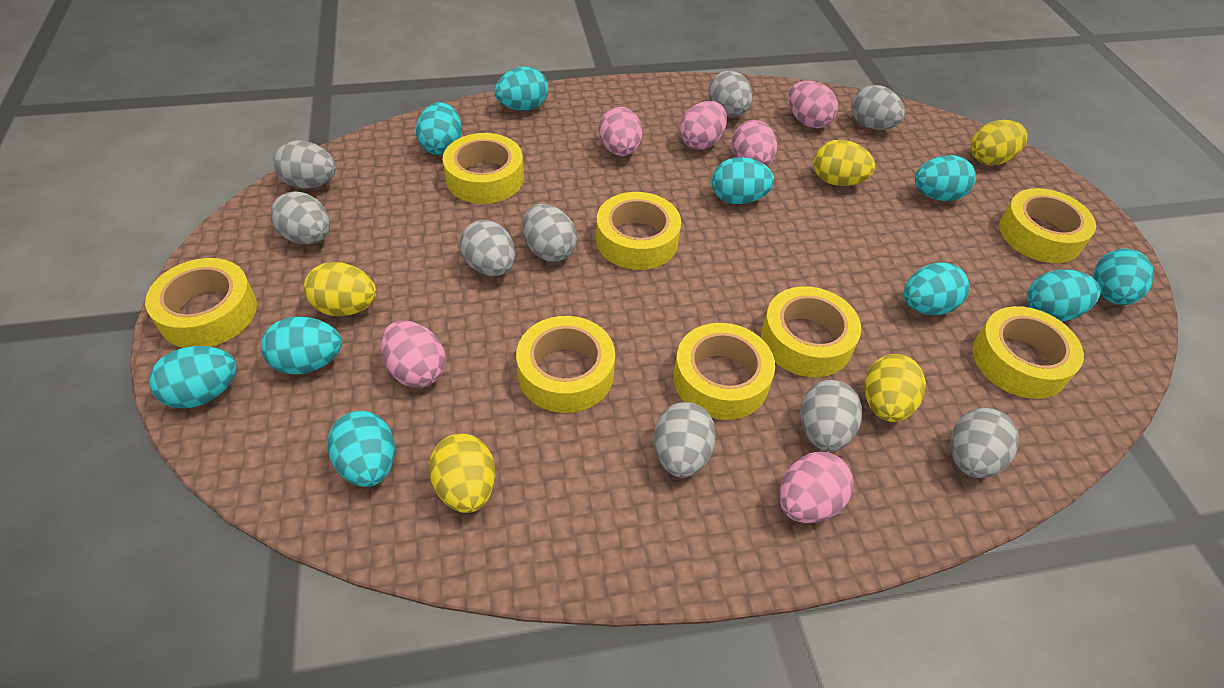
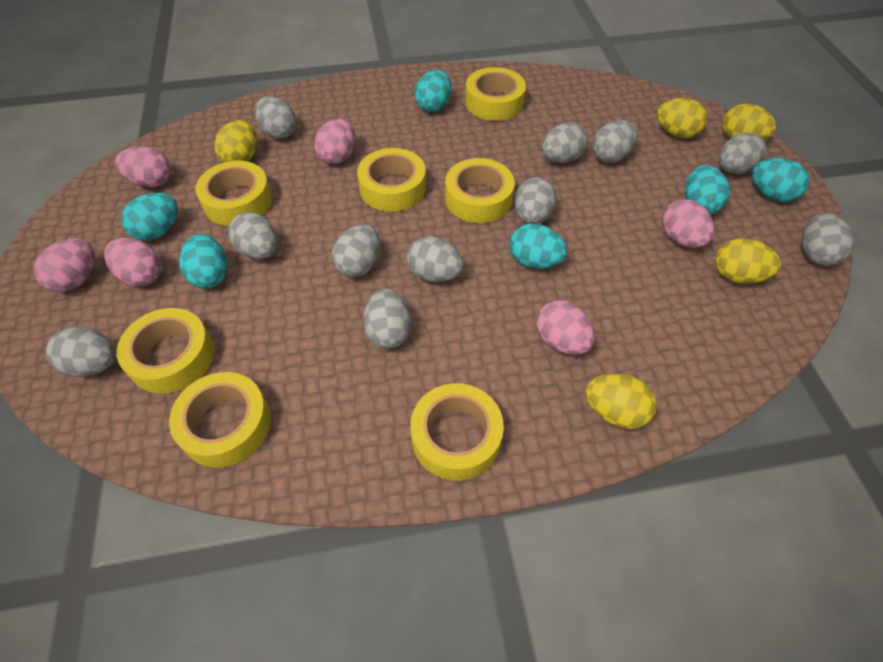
grey egg: [270,191,330,245] [273,140,336,189] [460,220,515,276] [523,204,577,262] [654,402,716,478] [708,71,753,117] [800,380,862,451] [851,85,905,130] [950,408,1019,478] = 9 -> [46,327,116,377] [228,212,277,259] [255,96,296,139] [332,224,380,277] [363,289,411,349] [407,236,464,282] [515,177,557,224] [542,122,588,163] [592,120,638,163] [718,133,767,174] [802,212,854,266] = 11
turquoise egg: [149,346,237,409] [261,317,342,375] [327,411,395,487] [416,102,462,155] [494,67,548,111] [712,157,774,204] [904,263,969,315] [915,155,976,201] [1027,270,1101,322] [1094,248,1154,305] = 10 -> [121,193,178,241] [179,234,228,288] [415,70,451,112] [509,224,567,269] [685,165,730,215] [752,158,810,202] = 6
yellow tape: [145,258,257,348] [443,133,524,204] [516,316,615,413] [596,192,681,270] [673,323,775,420] [761,286,861,377] [973,306,1084,399] [999,188,1096,263] = 8 -> [117,308,214,394] [169,372,271,468] [195,161,272,226] [357,148,426,212] [410,383,504,480] [445,158,515,223] [465,67,526,121] = 7

